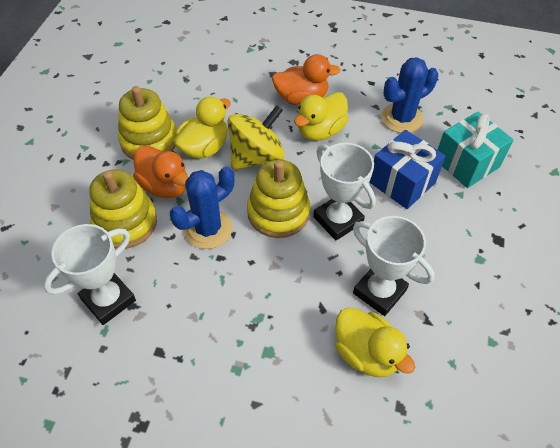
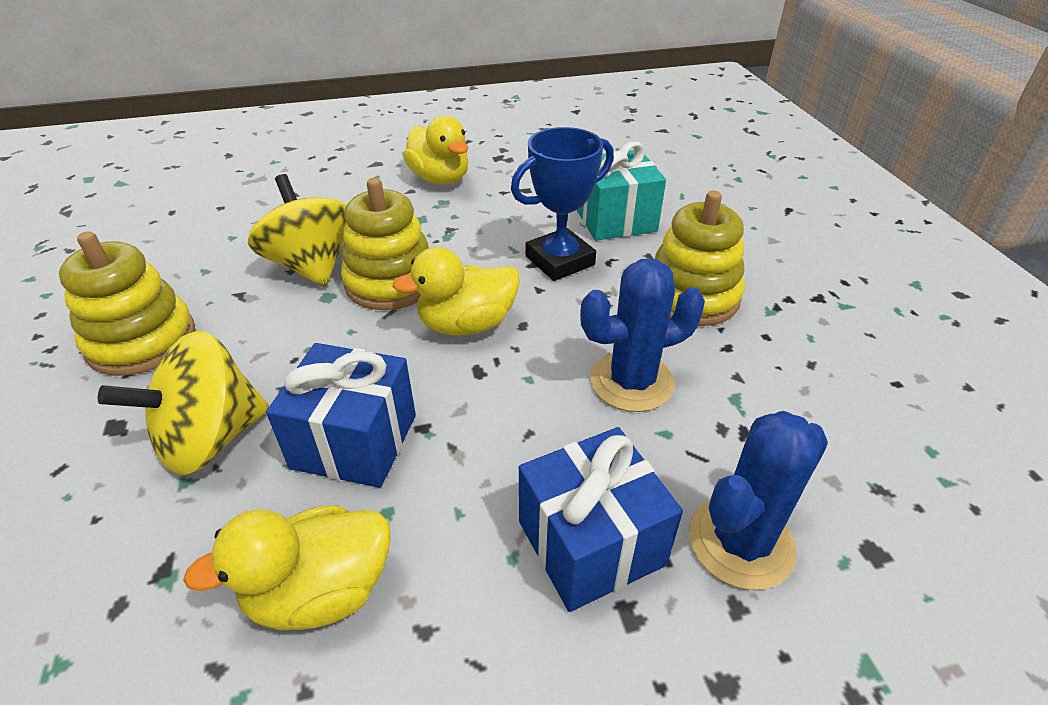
blue gift: [369,130,446,209] = 1 -> [266,343,416,488] [519,427,683,612] = 2
blue trophy: none = 0 -> [511,127,614,281] = 1
orange duck: [133,145,189,198] [272,54,341,105] = 2 -> none = 0
white trophy: [43,224,136,325] [313,143,376,241] [353,216,435,316] = 3 -> none = 0
yellow spinning top: [228,105,285,170] = 1 -> [98,331,269,475] [248,174,346,287] = 2

